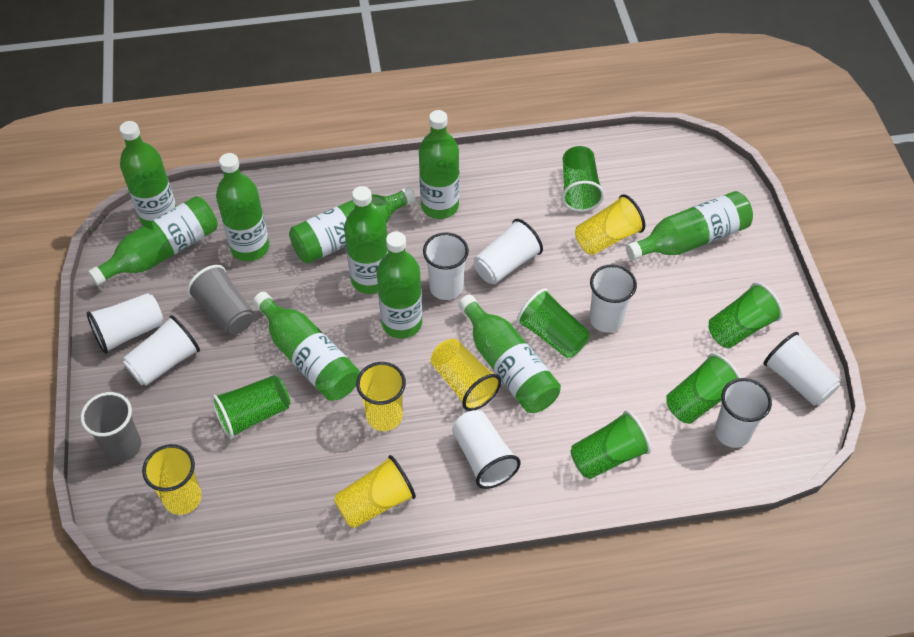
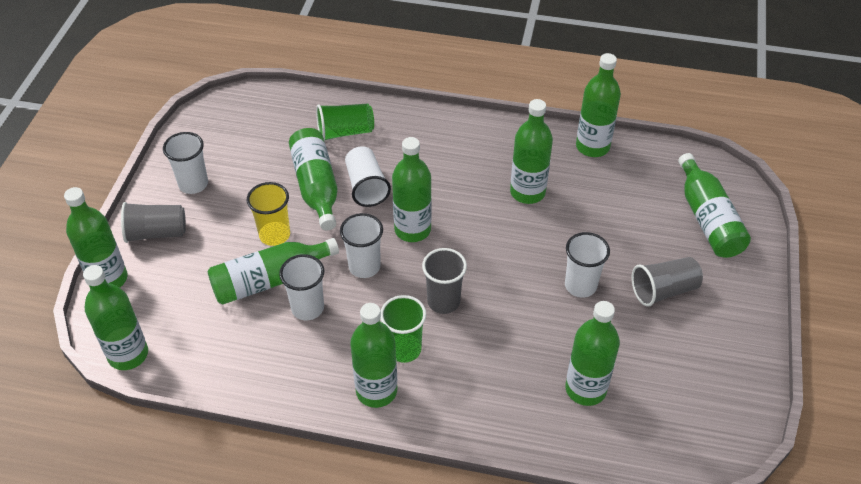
green cup: [212,375,290,439] [517,288,590,358] [562,146,604,212] [571,410,651,479] [666,353,741,424] [709,282,783,348] = 6 -> [316,103,374,141] [380,295,426,363] = 2
grey cup: [81,392,141,462] [187,265,255,335] = 2 -> [121,202,186,243] [422,248,467,314] [632,257,703,307] = 3
white cup: [87,293,164,354] [123,315,200,386] [423,232,469,300] [452,410,521,489] [474,219,543,284] [589,264,637,333] [715,378,772,448] [764,332,841,406] = 8 -> [163,132,208,194] [279,254,324,320] [340,213,383,278] [345,146,391,207] [565,232,610,298] = 5
yellow cup: [142,444,202,515] [334,455,416,528] [356,362,406,431] [431,339,501,411] [575,194,645,255] = 5 -> [247,182,290,246] = 1

